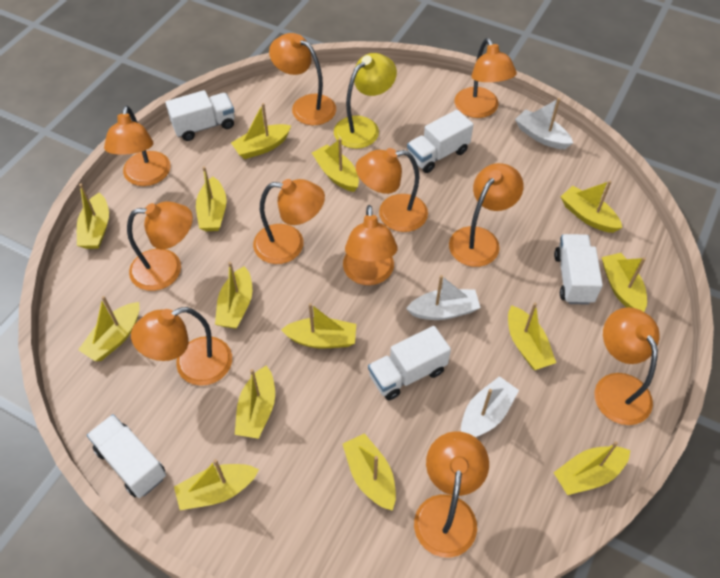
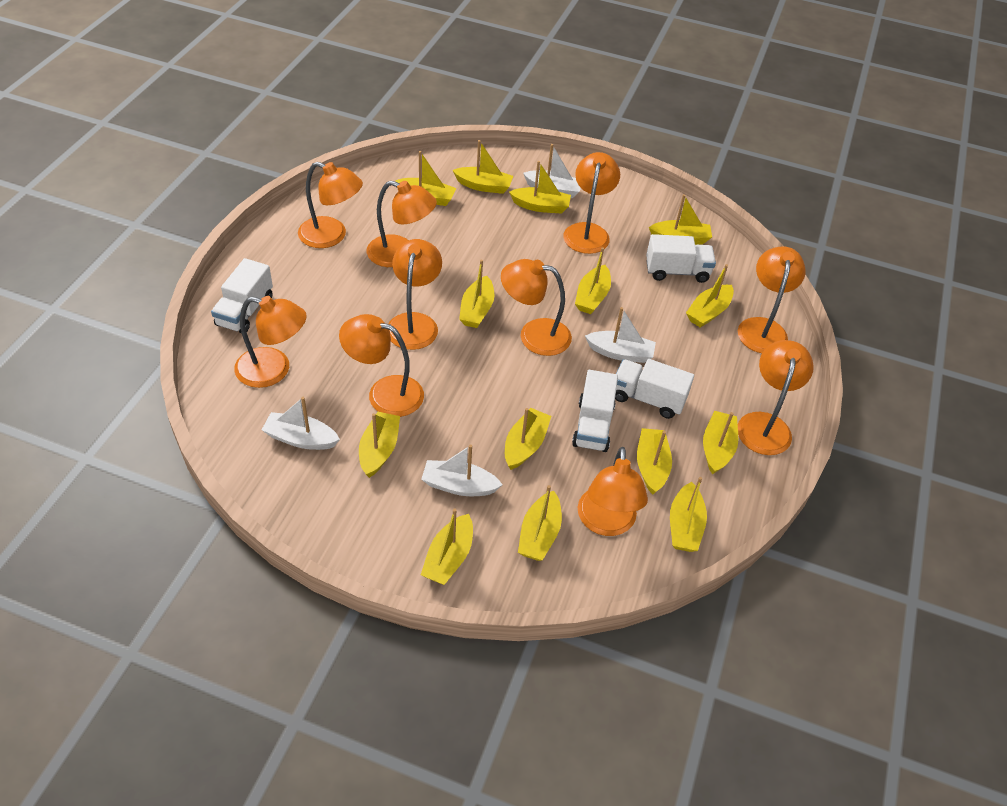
orange lamp: [104,105,170,186] [127,201,193,291] [131,307,232,386] [253,179,325,264] [269,33,336,125] [343,205,398,285] [356,148,428,232] [414,431,489,558] [449,163,524,267] [455,38,517,118] [595,307,660,425] = 11 -> [234,296,307,388] [298,162,363,248] [339,314,424,417] [367,181,437,267] [388,239,442,350] [501,259,572,356] [563,152,620,254] [578,447,648,536] [738,246,806,353] [738,340,814,455] = 10
white boat: [406,275,480,320] [461,376,519,437] [515,98,573,149] = 3 -> [262,397,340,450] [421,445,503,496] [523,144,581,198] [585,307,656,363] = 4
white truck: [87,414,166,498] [165,90,235,141] [368,326,451,400] [407,109,474,173] [554,234,603,305] = 5 -> [211,258,273,334] [572,370,618,452] [615,359,694,419] [646,234,716,283] = 4
yellow lamp: [334,53,397,149] = 1 -> none = 0

